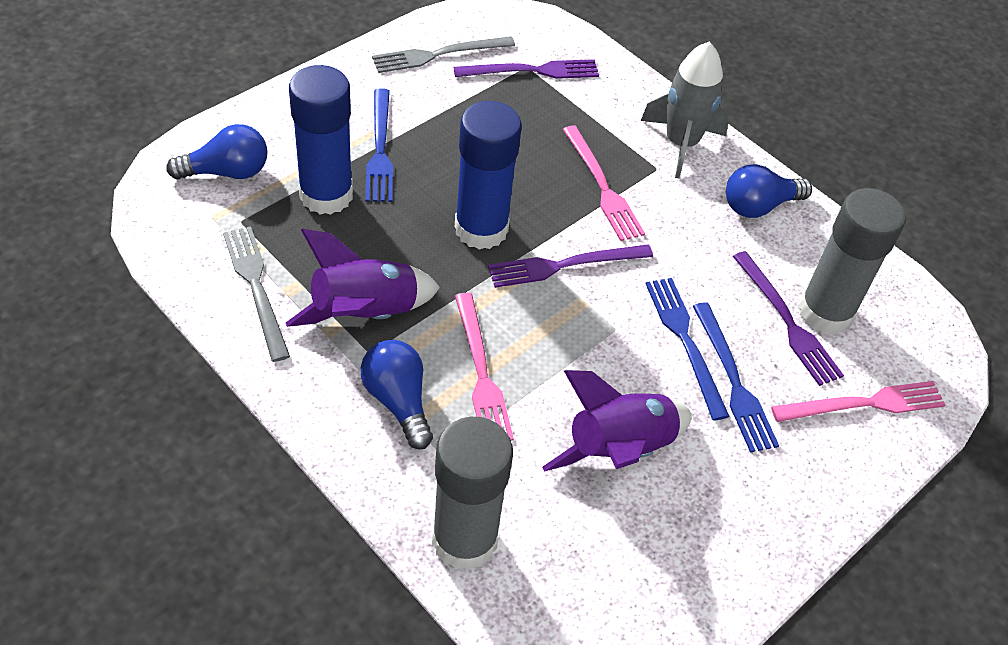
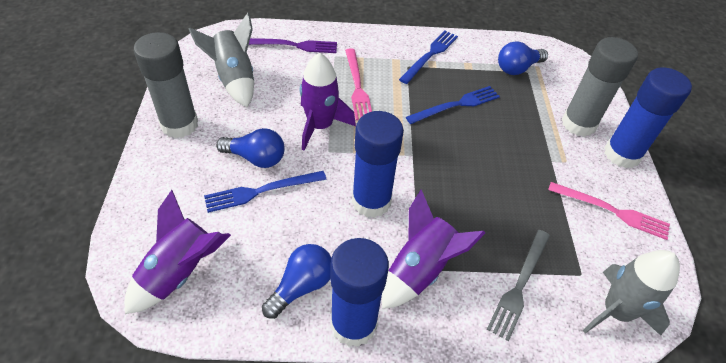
blue glue stick: [289,65,353,215] [455,101,522,250] = 2 -> [330,238,389,347] [352,111,404,218] [604,68,692,168] = 3
grey fork: [223,226,290,362] [372,36,515,73] = 2 -> [487,230,550,341] = 1
grey rocket: [641,42,729,178] = 1 -> [189,13,254,107] [582,250,680,336] = 2
pink fork: [455,293,514,441] [562,126,645,241] [771,381,946,422] = 3 -> [345,48,372,120] [548,182,670,240] = 2
purple fork: [454,59,599,79] [488,244,653,288] [733,251,844,386] = 3 -> [249,38,337,53] = 1
purple rocket: [286,229,440,327] [542,370,692,471] = 2 -> [125,190,231,314] [300,53,356,151] [382,189,485,309] = 3

